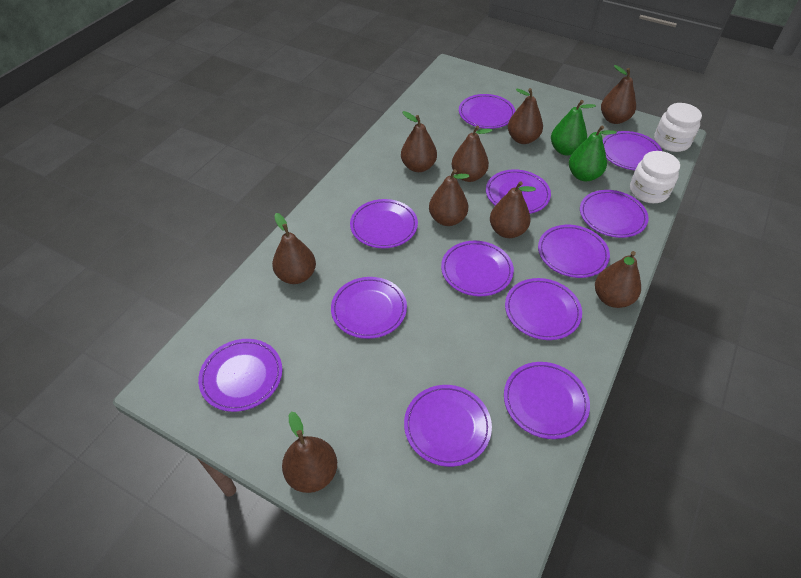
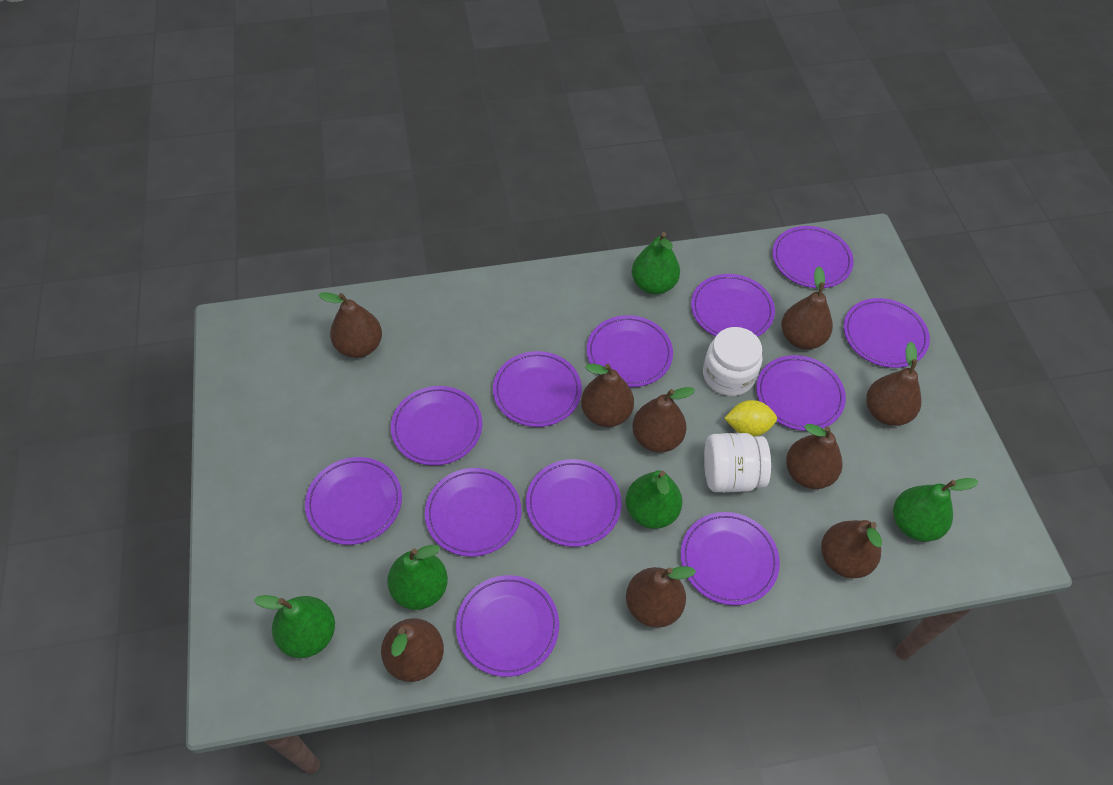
green pear: [551,100,596,156] [569,125,617,181] = 2 -> [254,595,335,658] [387,545,448,610] [626,470,682,529] [632,232,680,294] [893,478,979,542] = 5
yellow lemon: none = 0 -> [724,400,777,437] = 1

